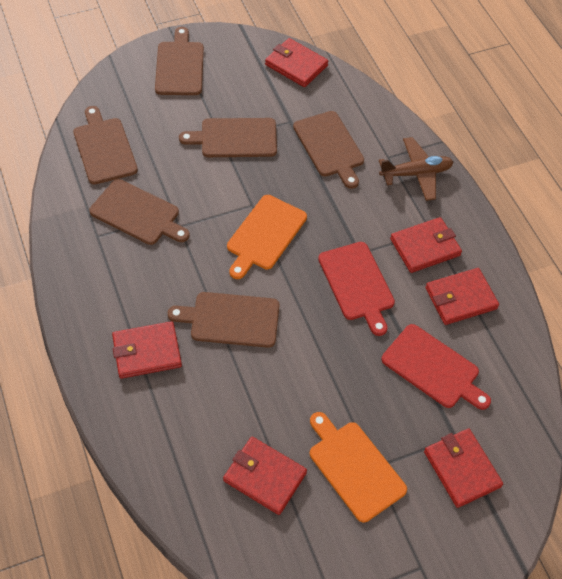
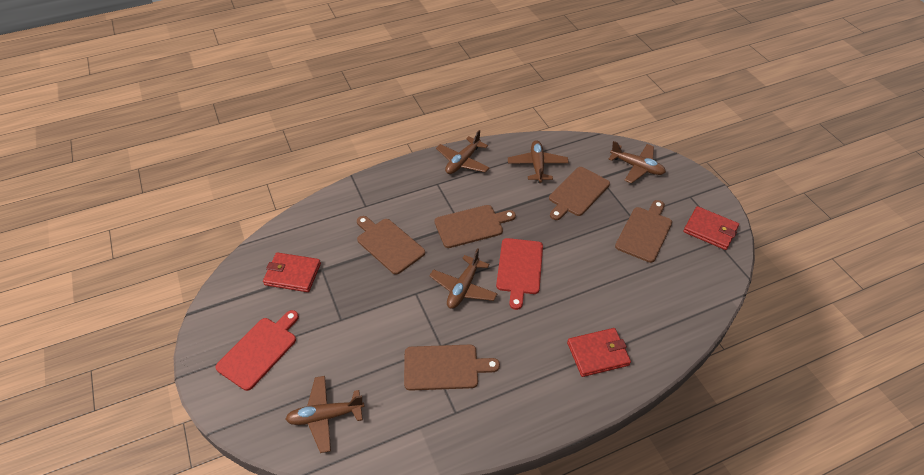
brown cutting board: [73,106,138,185] [89,179,190,245] [155,27,204,95] [168,292,279,348] [179,118,277,157] [293,111,364,189] = 6 -> [357,216,425,274] [404,345,500,391] [434,205,516,248] [549,167,610,220] [615,200,672,263] = 5
brown plane: [379,137,453,201] = 1 -> [285,376,365,453] [430,248,498,309] [436,130,490,174] [508,140,569,183] [609,141,666,183] = 5
orange cutting board: [227,195,307,279] [310,412,407,523] = 2 -> none = 0
red wallet: [112,321,182,379] [223,437,307,515] [265,38,328,87] [390,217,462,273] [424,428,503,508] [425,268,499,325] = 6 -> [263,252,321,292] [567,328,631,377] [683,206,739,250] = 3

